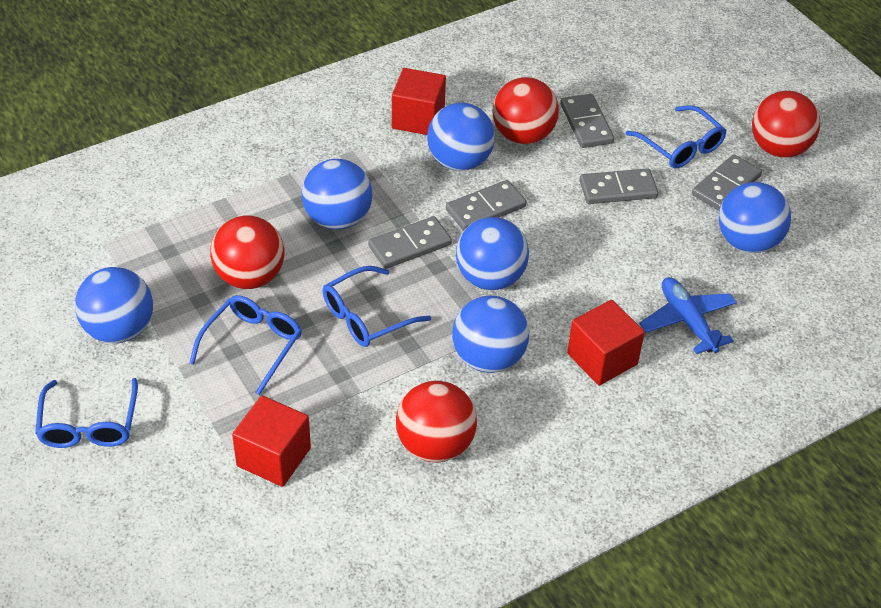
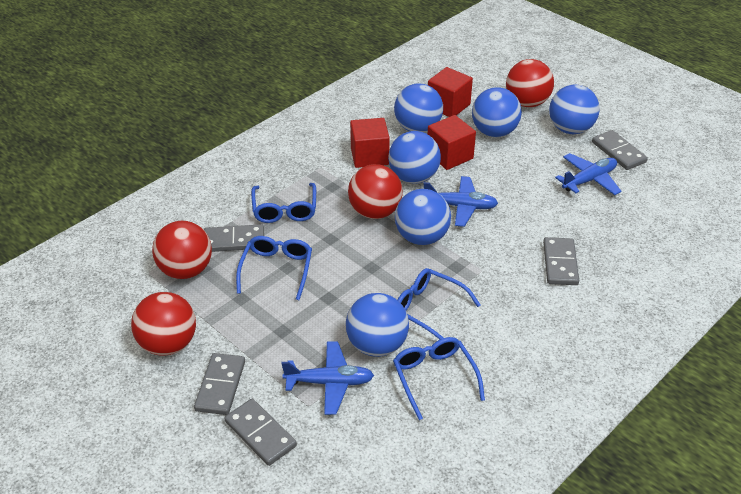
blue plane: [639,277,737,354] = 1 -> [281,341,374,415] [424,176,498,227] [555,153,622,195] = 3

